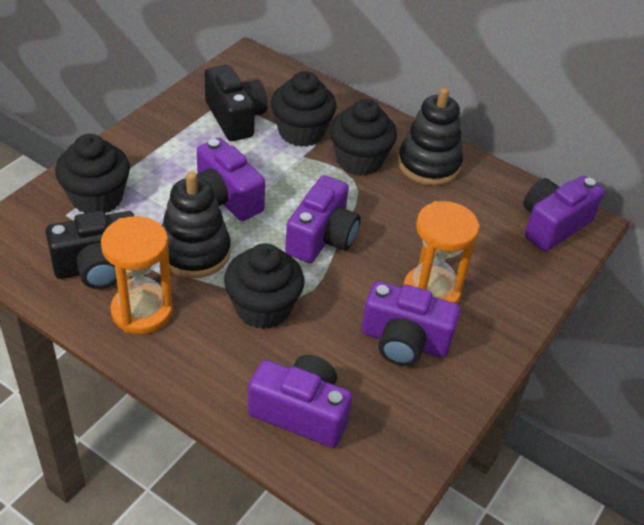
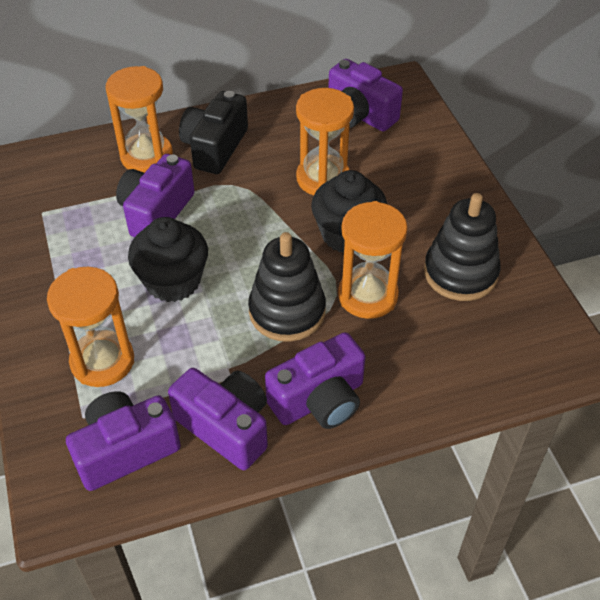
black camera: [46,211,134,289] [205,65,268,141] = 2 -> [179,91,248,174] = 1
black cupcake: [55,134,130,213] [224,243,304,329] [271,71,336,147] [330,99,397,176] = 4 -> [128,217,208,302] [311,170,387,252] = 2
orange hourglass: [101,216,173,334] [403,201,480,304] = 2 -> [47,267,134,387] [105,66,173,173] [296,88,354,195] [338,201,408,319] = 4

